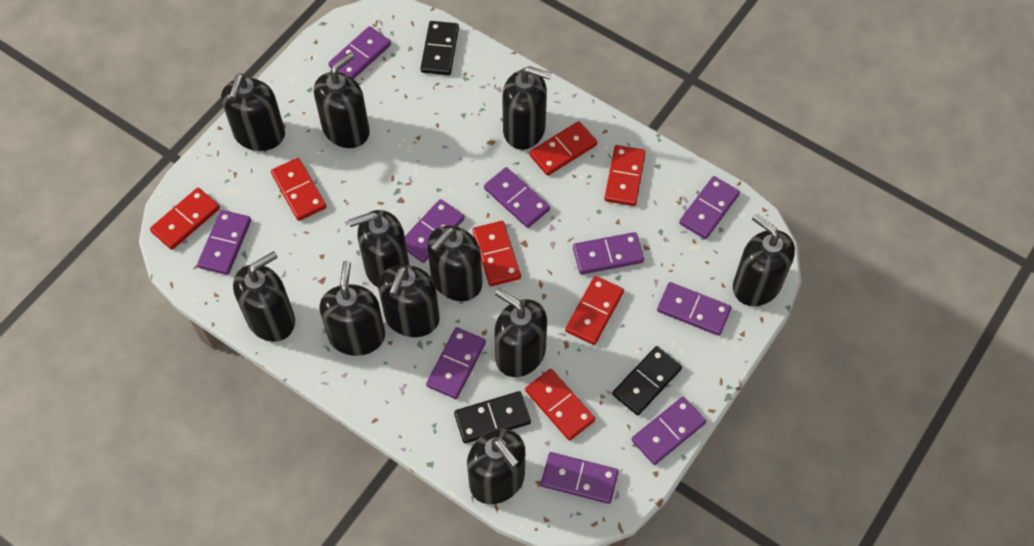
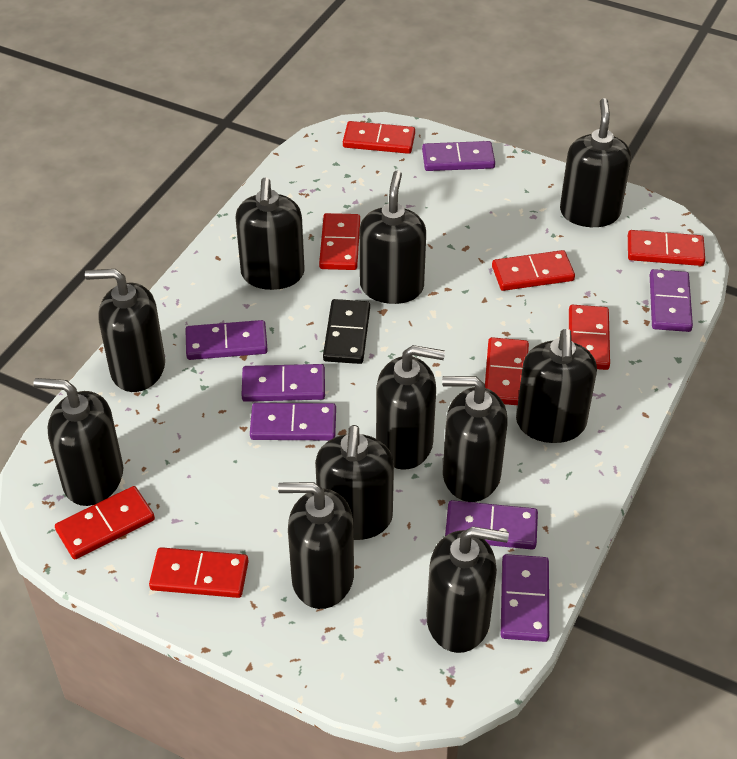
black domino: [420,21,459,75] [454,391,531,444] [612,346,682,416] = 3 -> [323,299,370,364] = 1
purple domino: [197,210,251,275] [328,26,391,79] [405,199,465,263] [426,327,486,399] [484,167,550,228] [541,452,619,504] [573,232,644,274] [632,397,706,465] [657,282,732,336] [679,176,740,239] = 10 -> [185,320,268,360] [241,364,325,402] [250,403,336,440] [422,141,495,171] [445,500,538,550] [501,554,549,642] [650,269,693,332] = 7
red domino: [150,188,220,250] [271,158,326,221] [473,221,521,286] [525,369,595,441] [529,121,597,176] [565,276,624,345] [604,145,646,206] = 7 -> [55,486,155,559] [149,547,249,598] [319,213,360,270] [343,121,415,154] [485,337,529,405] [492,250,575,291] [569,305,610,370] [628,230,705,266] = 8

